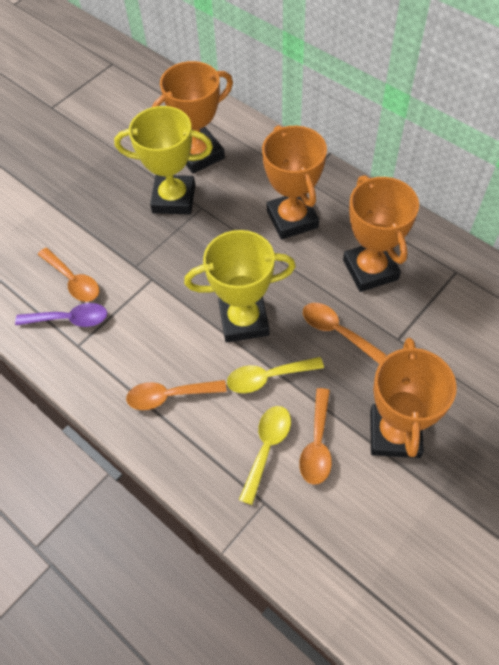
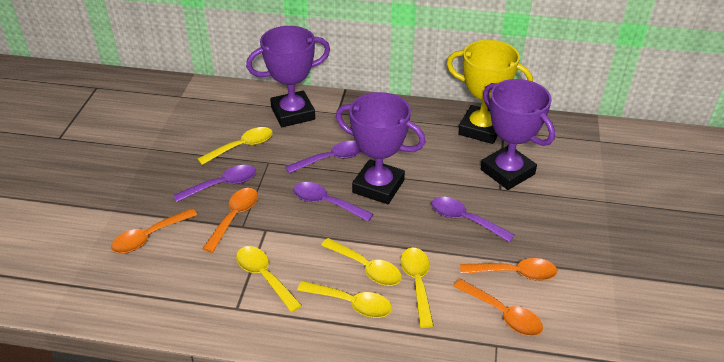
orange trophy: [151,61,233,173] [262,125,327,239] [343,175,419,292] [370,338,457,458] = 4 -> none = 0
purple spoon: [15,303,107,327] = 1 -> [173,165,256,202] [285,141,362,173] [293,182,373,222] [431,197,515,242] = 4
purple trophy: none = 0 -> [246,26,330,127] [336,92,426,204] [481,79,555,190] = 3
yellow spoon: [227,357,324,393] [239,406,291,505] = 2 -> [198,127,273,165] [236,246,302,312] [297,281,392,318] [321,238,402,286] [401,248,434,328] = 5
yellow trophy: [114,106,213,214] [184,230,296,343] = 2 -> [446,40,533,144] = 1

